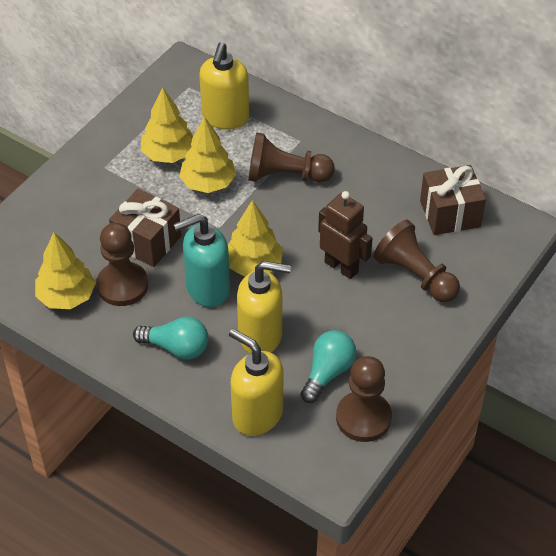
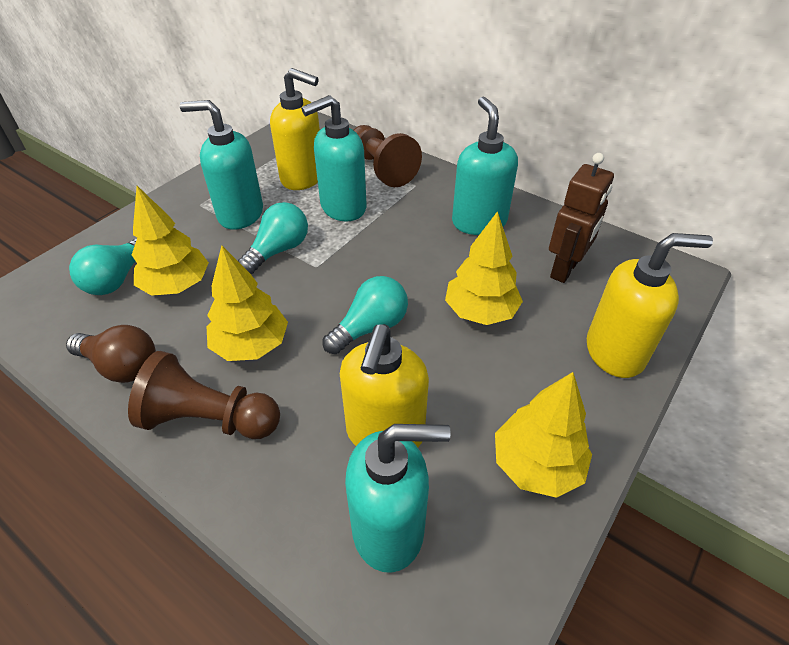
brown gift: [109,189,181,267] [420,165,486,235] = 2 -> none = 0
brown light bulb: none = 0 -> [66,325,156,383] = 1
brown pawn: [96,223,148,306] [248,133,335,183] [336,356,392,442] [373,220,460,302] = 4 -> [128,351,280,439] [354,125,422,187] = 2
turquoise light bulb: [133,316,208,360] [300,330,356,403] = 2 -> [69,238,137,295] [238,202,308,274] [323,276,408,354] = 3
turquoise soap dispenser: [173,214,230,307] = 1 -> [180,100,263,230] [301,95,367,222] [345,424,451,573] [452,97,518,235] = 4

